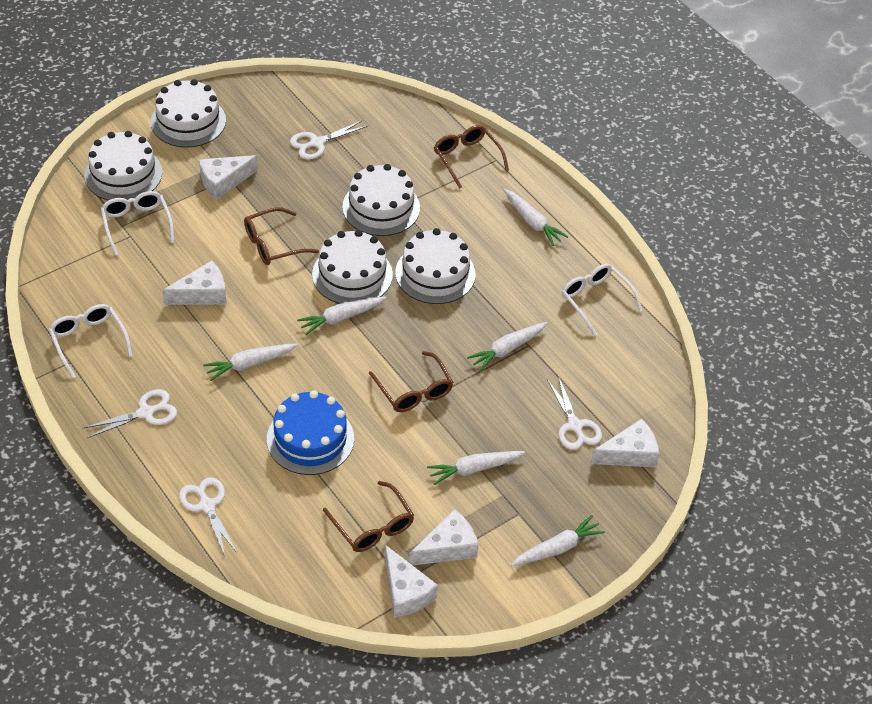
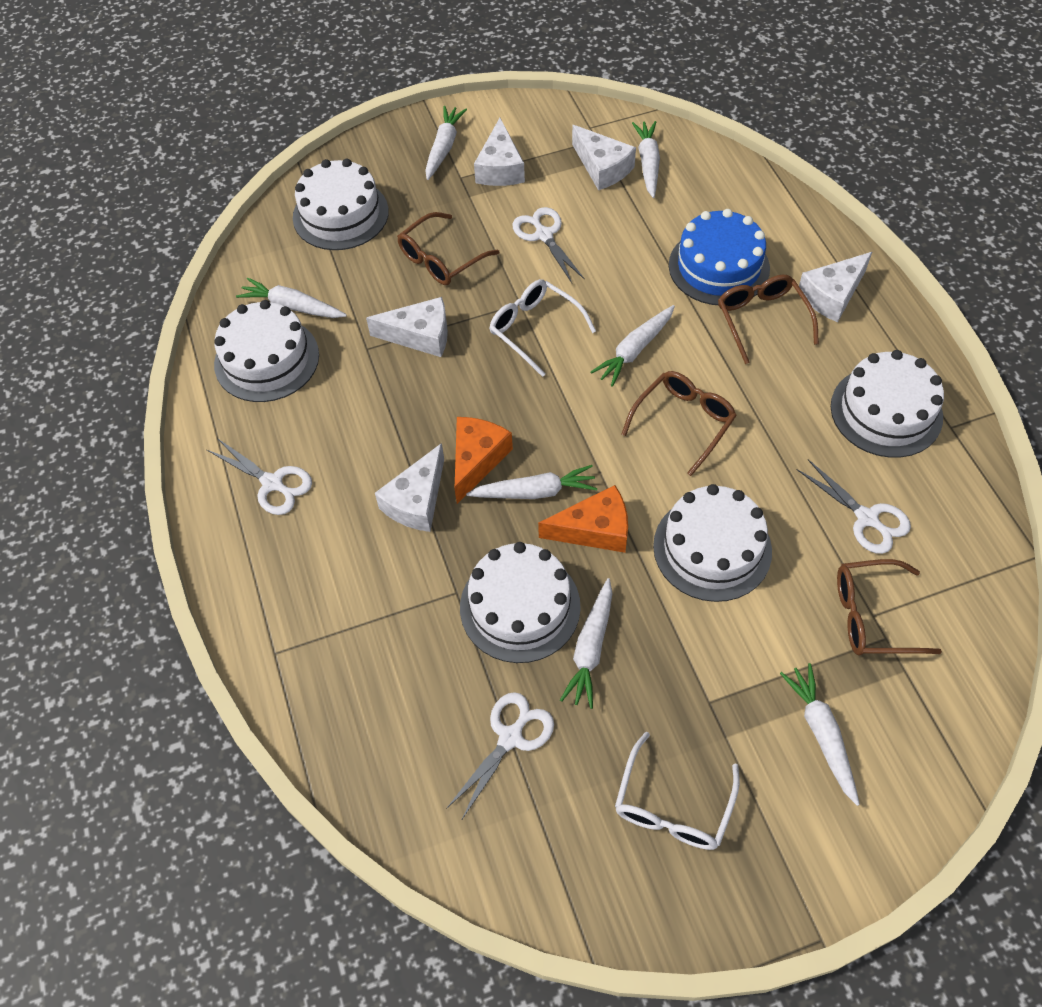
orange cheese: none = 0 -> [455,417,513,504] [538,485,628,553] = 2
white carrot: [203,343,298,381] [297,296,387,335] [427,451,525,485] [467,322,548,372] [503,189,568,246] [511,515,605,566] = 6 -> [236,278,347,318] [425,106,467,180] [466,465,597,499] [560,578,612,709] [590,305,675,387] [632,121,660,198] [780,663,860,806] = 7
white glasses: [49,304,133,378] [101,191,175,256] [562,264,643,336] = 3 -> [489,279,596,377] [615,731,740,850] = 2

